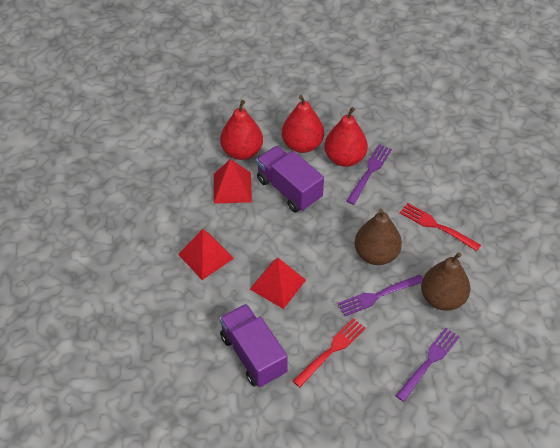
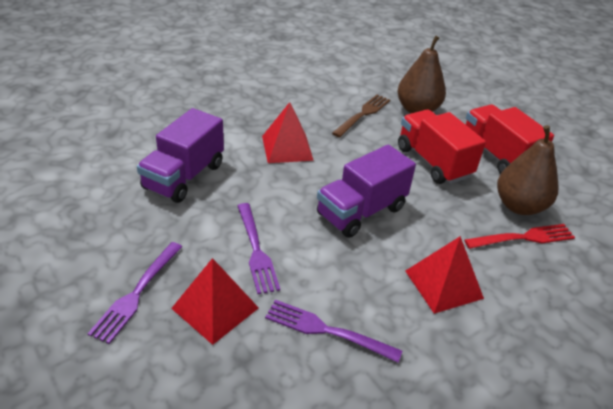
brown fork: none = 0 -> [332,95,390,137] = 1
red fork: [293,318,366,387] [400,203,481,251] = 2 -> [464,224,575,249] = 1
red pear: [220,100,263,160] [282,95,324,153] [324,107,368,167] = 3 -> none = 0
red truck: none = 0 -> [398,109,486,184] [466,104,554,174] = 2

